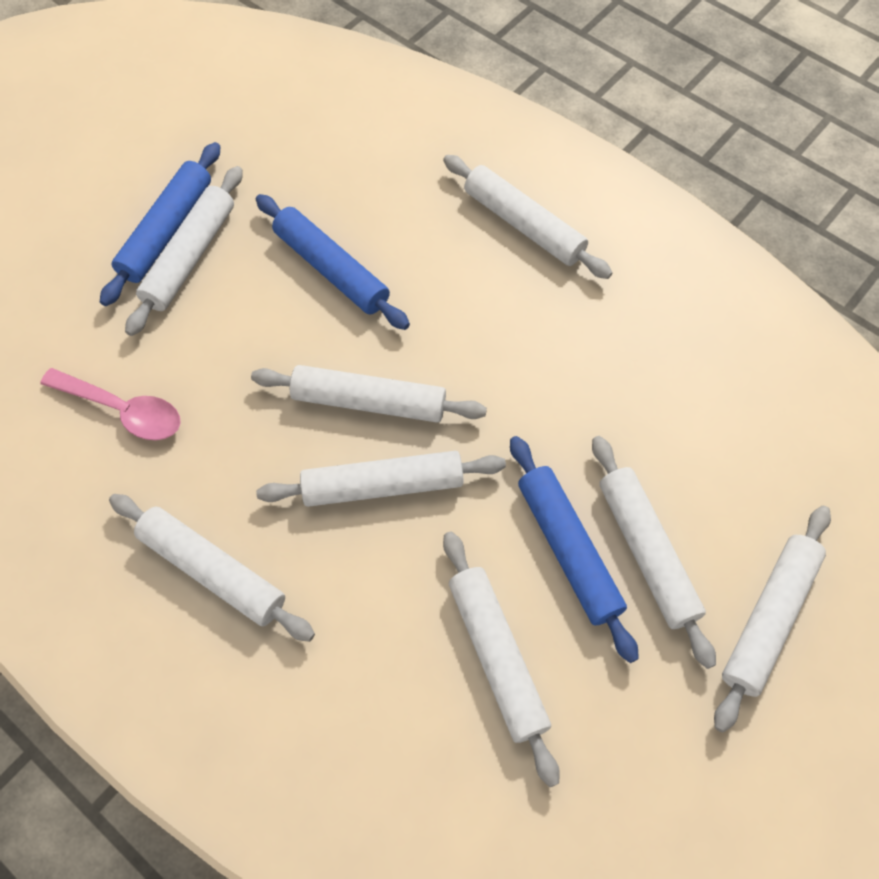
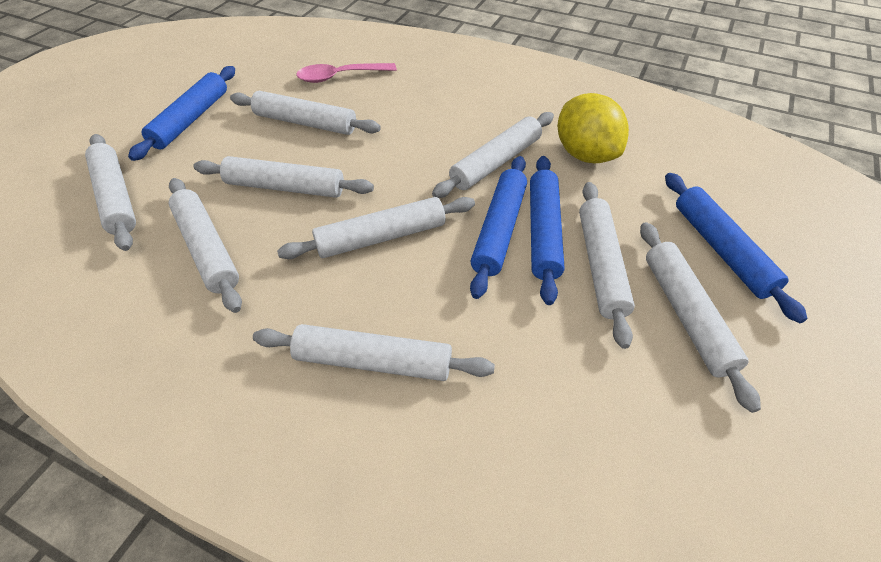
blue rolling pin: [100,142,220,306] [256,194,410,330] [510,436,639,663] = 3 -> [128,66,235,161] [470,156,527,299] [530,156,565,305] [665,173,807,323] = 4
white rolling pin: [109,494,315,642] [125,166,243,336] [251,365,487,423] [256,451,506,507] [443,155,612,279] [443,532,560,787] [592,436,716,669] [714,506,831,733] = 8 -> [85,134,136,251] [169,178,242,313] [193,156,374,198] [230,91,381,135] [253,324,495,381] [277,197,475,259] [432,112,554,198] [579,182,635,349] [640,222,761,413] = 9
yellow lemon: none = 0 -> [558,93,629,163] = 1

